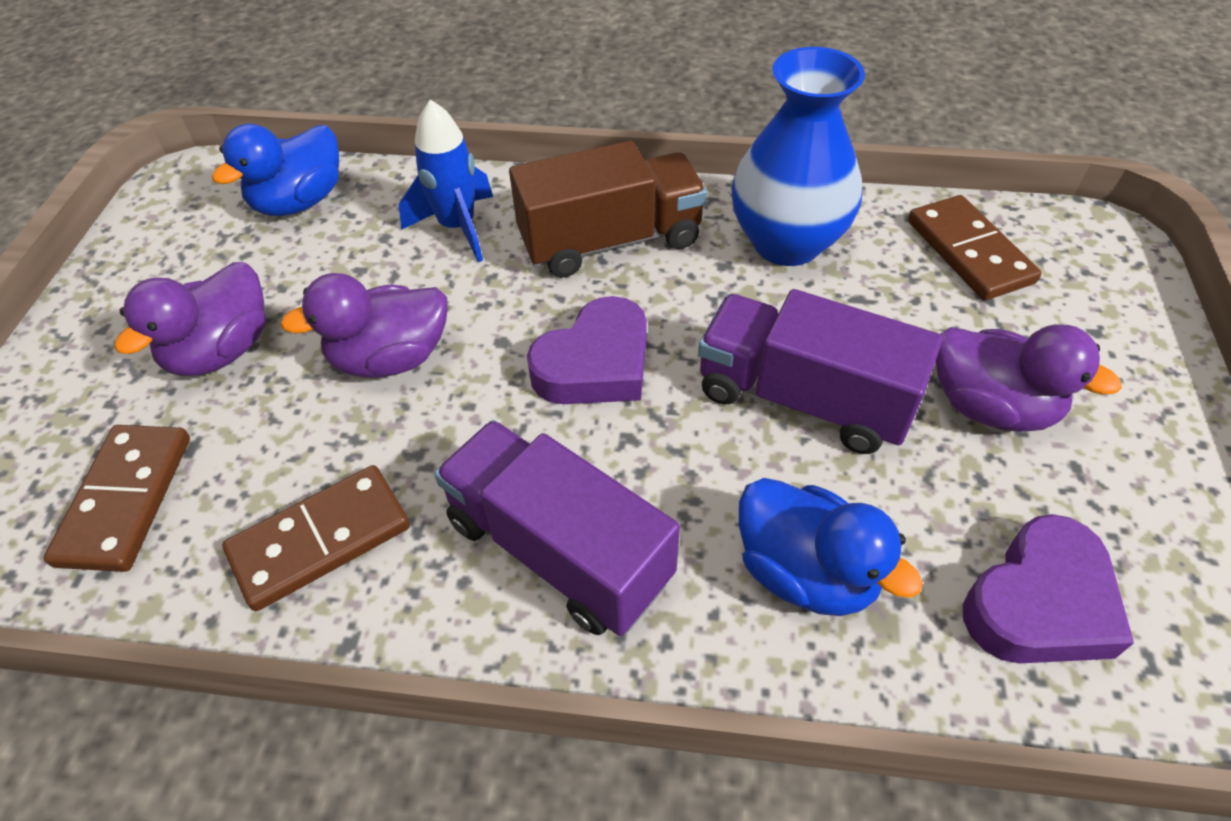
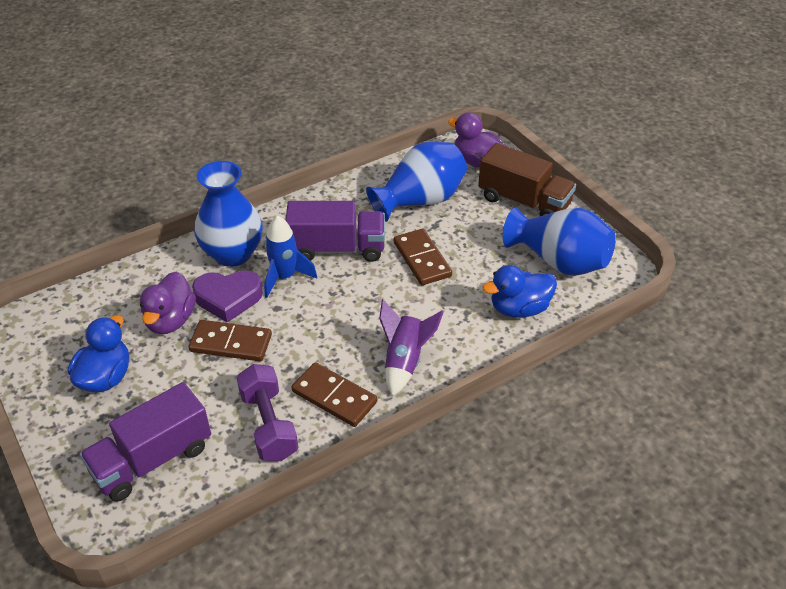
blue vase: [731,47,865,266] = 1 -> [194,161,263,267] [366,142,467,222] [503,207,616,276] = 3
purple duck: [114,262,265,376] [280,273,447,378] [935,324,1122,432] = 3 -> [140,272,196,334] [448,112,506,167] = 2
purple dumbbell: none = 0 -> [237,364,298,461] = 1
purple heart: [527,296,647,404] [963,514,1134,664] = 2 -> [192,270,263,323] = 1
purple rocket: none = 0 -> [379,299,444,396] = 1

